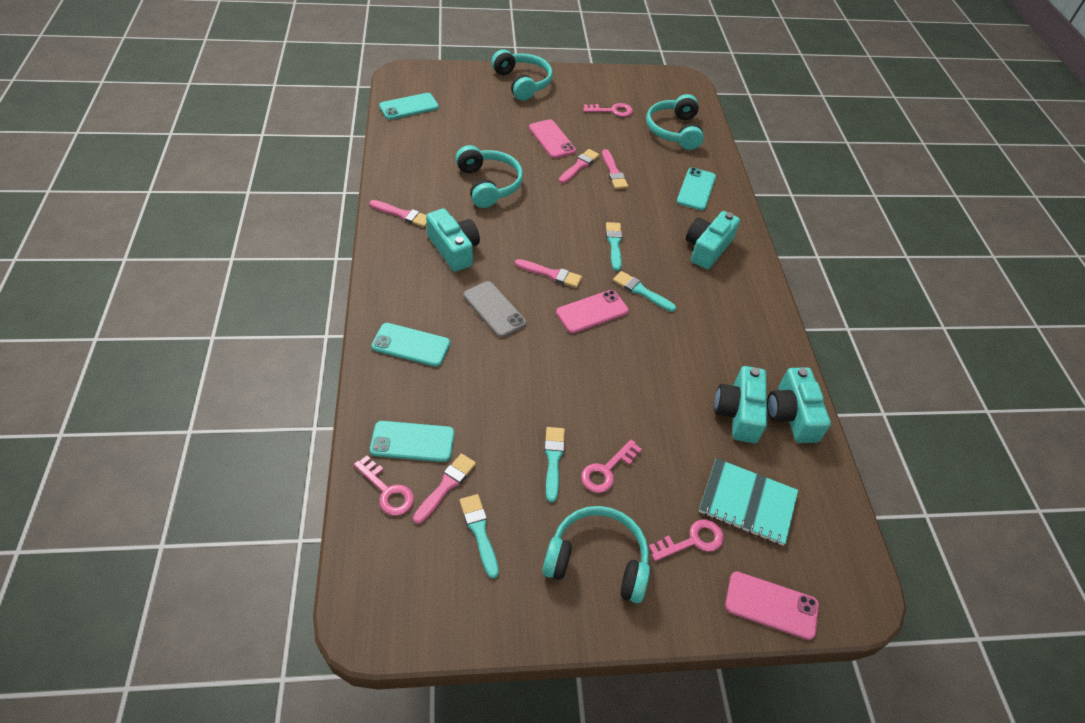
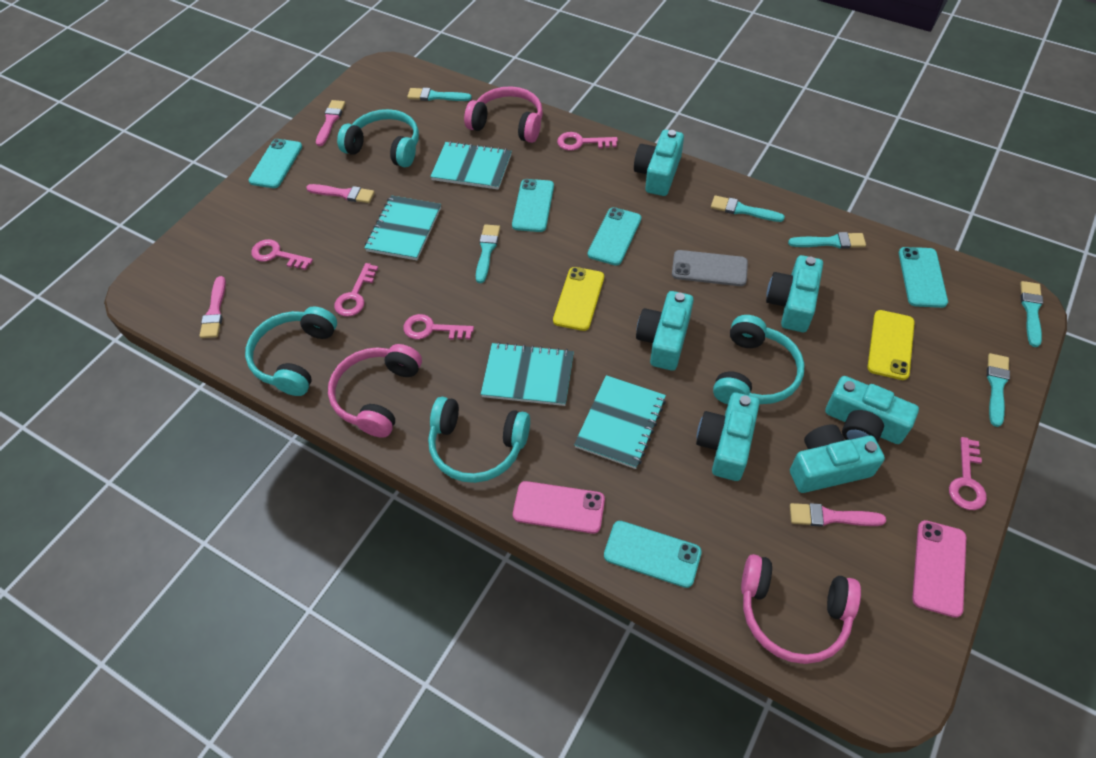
pink brush: [369,200,427,227] [413,453,476,524] [515,259,582,288] [559,149,599,183] [602,149,628,189] = 5 -> [199,276,226,338] [306,184,375,203] [316,100,346,146] [790,503,886,527] = 4
pink headphones: none = 0 -> [328,344,422,438] [464,86,543,143] [741,554,861,664] = 3
pink key: [354,456,414,516] [581,440,642,493] [583,103,633,117] [648,519,724,561] = 4 -> [251,239,313,270] [334,263,378,317] [403,314,474,340] [557,132,618,151] [949,437,987,510] = 5
pink phone: [529,119,576,158] [556,290,629,333] [725,571,819,640] = 3 -> [513,481,605,534] [912,520,966,618] = 2
turquoise brush: [460,494,499,579] [544,427,565,503] [606,222,622,271] [613,271,676,312] = 4 -> [407,88,472,101] [476,224,500,283] [711,195,785,222] [788,232,866,249] [987,353,1010,427] [1020,281,1043,347] = 6
turquoise camera: [426,208,480,272] [686,211,740,270] [714,366,767,443] [767,368,831,443] = 4 -> [634,130,684,196] [636,291,694,371] [696,392,760,481] [766,255,823,332] [790,425,885,493] [825,376,919,444] = 6
turquoise notebook: [699,458,798,546] = 1 -> [365,195,441,260] [430,141,512,190] [481,342,574,406] [574,375,666,469] = 4
turquoise phone: [370,421,455,462] [371,323,450,367] [379,93,439,120] [677,167,716,210] = 4 -> [249,139,302,188] [512,179,554,232] [588,207,641,266] [604,521,702,588] [899,247,948,308] = 5
yellow phone: none = 0 -> [553,267,604,331] [867,310,915,380] = 2

